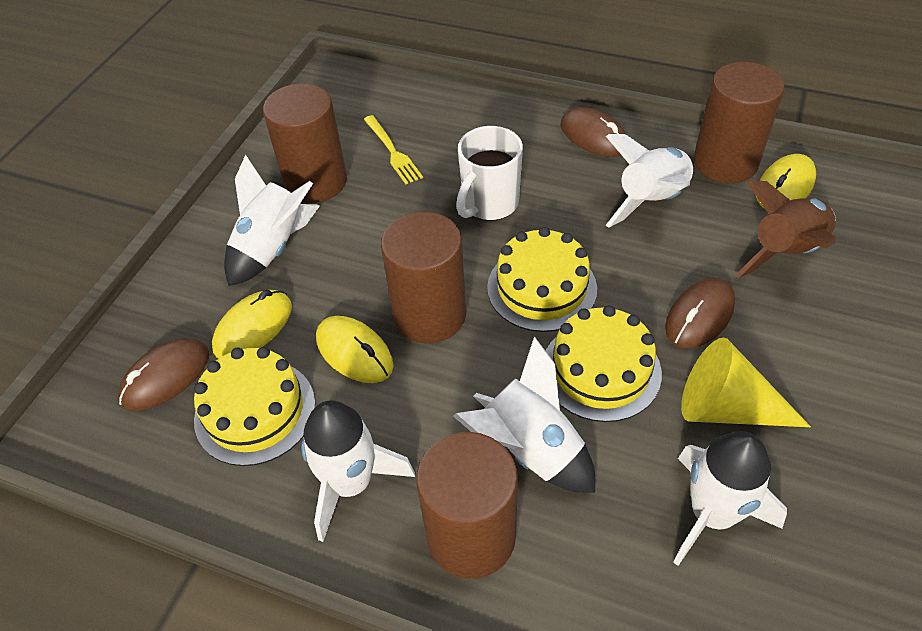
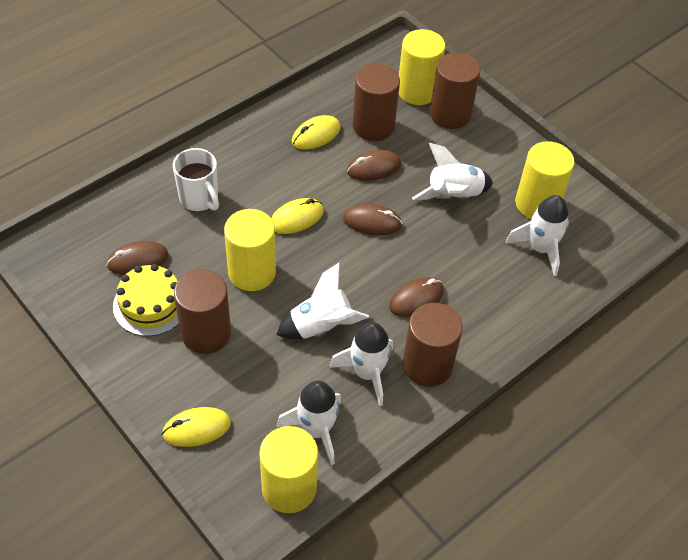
brown mouse: [118,338,209,411] [560,107,625,157] [665,278,735,348] = 3 -> [106,241,168,275] [343,204,403,235] [347,150,401,181] [389,277,444,317] = 4
brown rocket: [735,181,836,278] = 1 -> none = 0
yellow cake: [194,347,315,466] [487,227,597,332] [546,305,662,422] = 3 -> [113,264,179,336] = 1
yellow cone: [681,338,811,427] = 1 -> none = 0
yellow cylinder: none = 0 -> [224,209,276,291] [259,426,318,513] [399,29,445,105] [515,141,574,219] = 4
yellow fork: [364,115,423,184] = 1 -> none = 0

